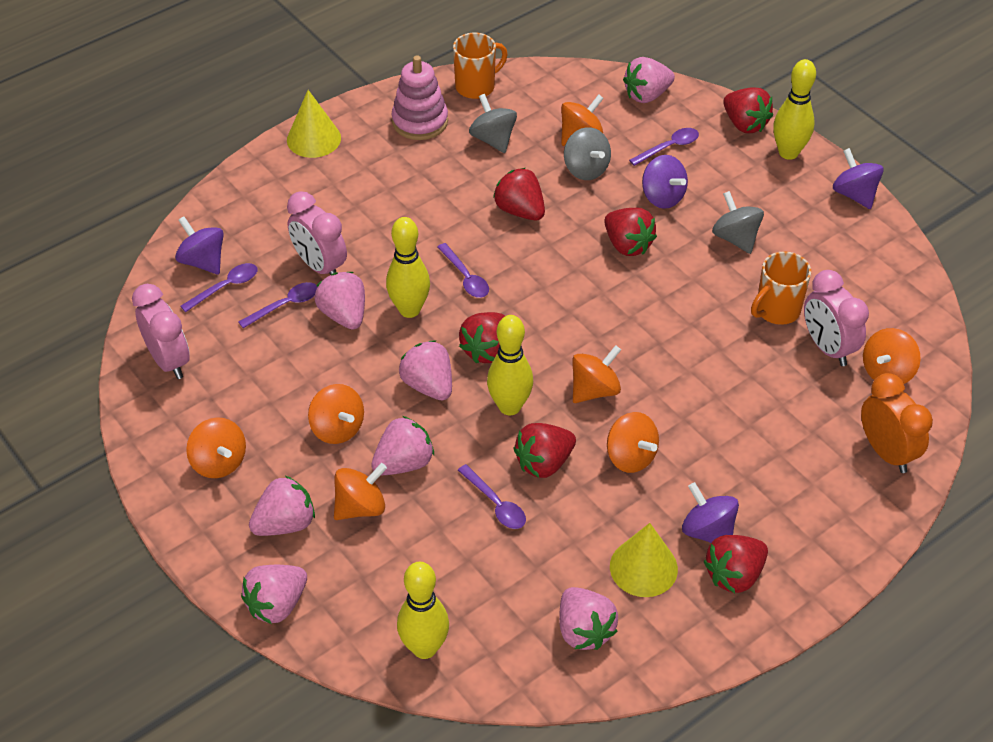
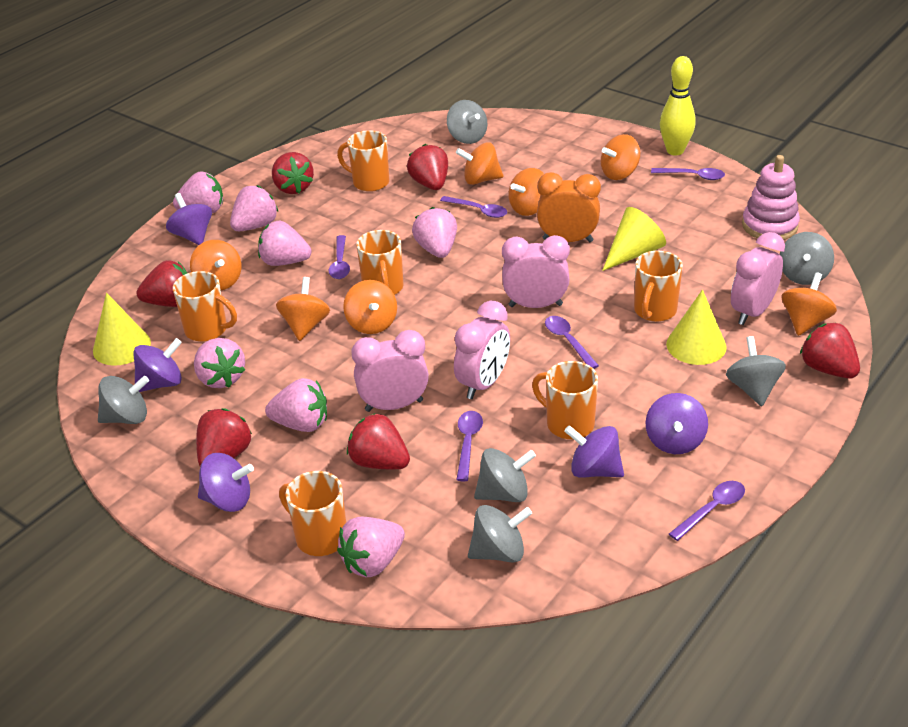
grey spinning top: [469,94,517,153] [564,127,611,180] [712,191,764,254] = 3 -> [98,376,149,424] [447,100,487,144] [468,505,532,563] [474,448,536,502] [726,336,786,406] [780,232,834,285] = 6
orange mug: [453,33,508,99] [751,251,811,325] = 2 -> [173,271,237,342] [279,471,346,556] [337,130,390,192] [356,230,404,295] [532,361,598,439] [634,251,683,322] = 6
pink clock: [132,284,190,379] [287,191,347,275] [804,270,869,366] = 3 -> [352,330,429,412] [454,300,510,399] [502,235,570,308] [731,232,785,325] = 4
purple spinning top: [175,216,224,275] [642,155,688,209] [682,482,739,543] [833,148,884,209] = 4 -> [133,338,182,392] [166,193,212,245] [198,453,254,512] [564,425,624,478] [646,393,708,454] = 5
purple spoon: [180,263,258,312] [238,282,317,328] [437,243,489,298] [458,464,526,529] [629,128,699,166] = 5 -> [328,235,350,279] [440,196,507,218] [456,411,483,481] [545,316,599,369] [651,168,725,180] [669,481,745,541] = 6
yellow bowling pin: [386,217,430,318] [397,562,449,659] [487,315,533,415] [773,59,816,160] = 4 -> [660,56,695,156] = 1
yellow cone: [287,90,341,158] [610,523,678,597] = 2 -> [93,293,151,366] [602,207,666,271] [666,290,727,365] = 3

